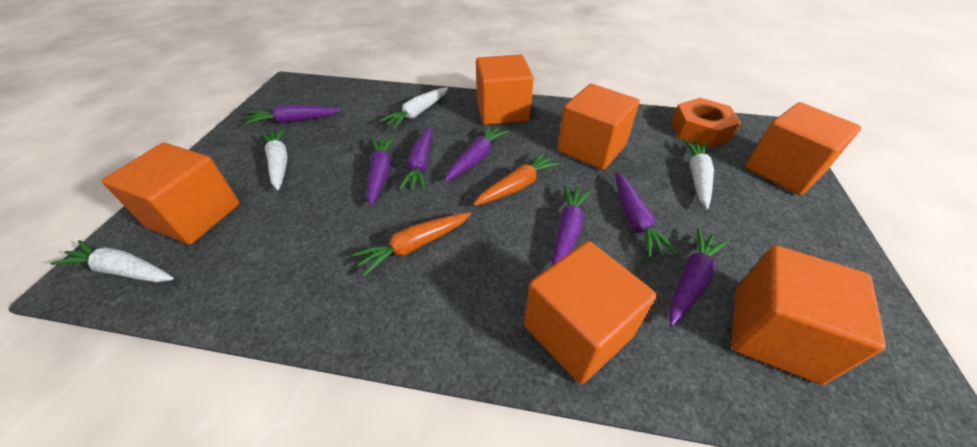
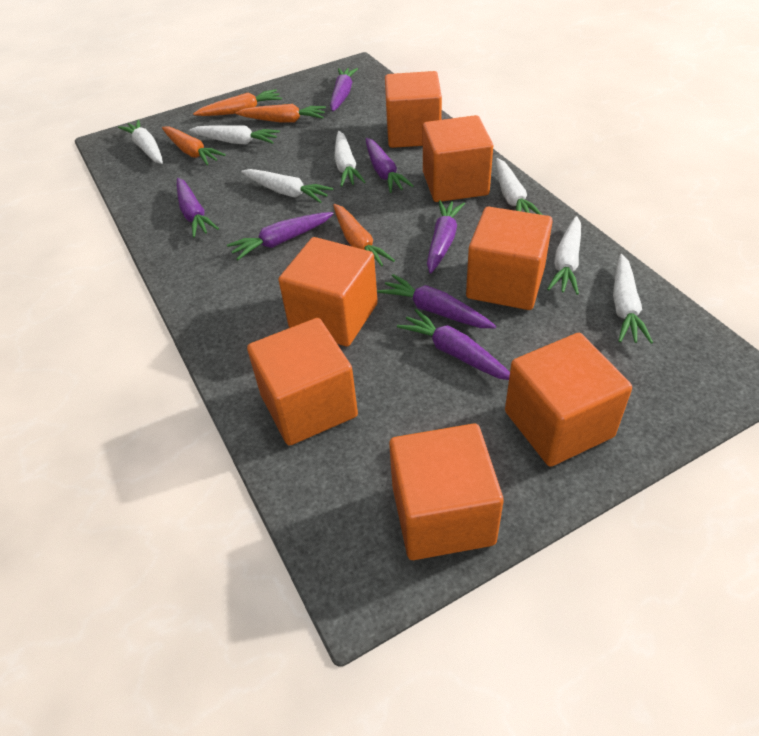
orange carrot: [352,212,471,277] [473,152,561,206] = 2 -> [162,126,226,165] [193,89,282,116] [236,104,326,123] [333,204,395,266] = 4
orange cube: [102,143,240,245] [476,54,534,125] [524,241,657,384] [557,84,640,170] [731,245,886,385] [745,102,861,195] = 6 -> [247,318,358,446] [279,237,378,346] [385,71,442,148] [389,423,504,560] [423,115,493,202] [466,207,553,310] [505,333,632,467] = 7
orange nut: [671,98,741,149] = 1 -> none = 0
white carrot: [50,240,174,282] [261,128,288,190] [379,87,448,129] [683,139,714,209] = 4 -> [118,120,163,164] [189,125,280,145] [241,169,333,203] [334,131,365,187] [496,158,542,215] [547,216,581,295] [613,254,653,344] = 7

